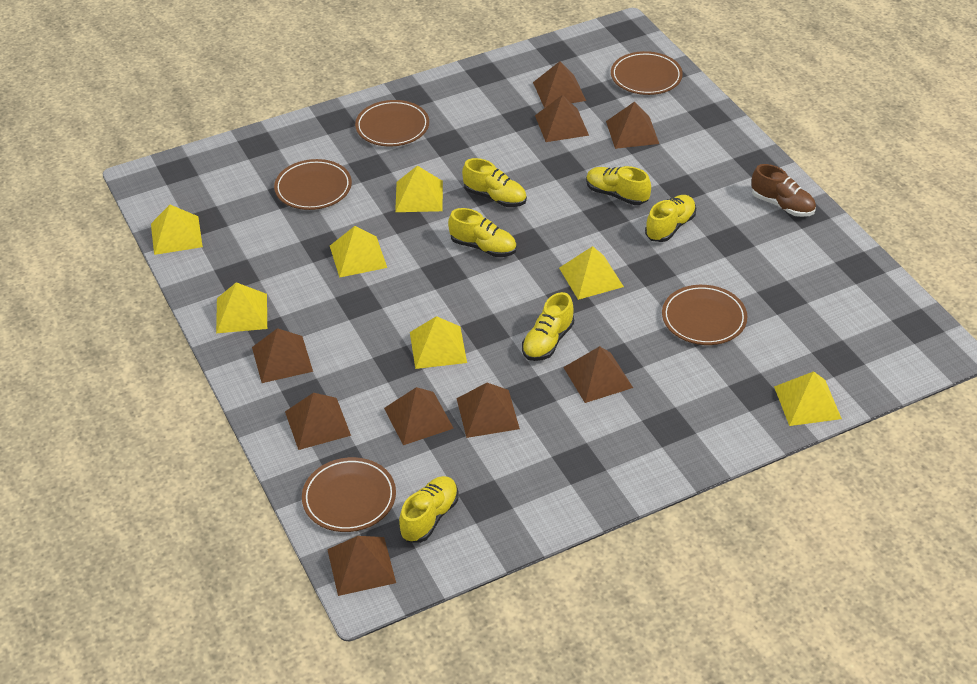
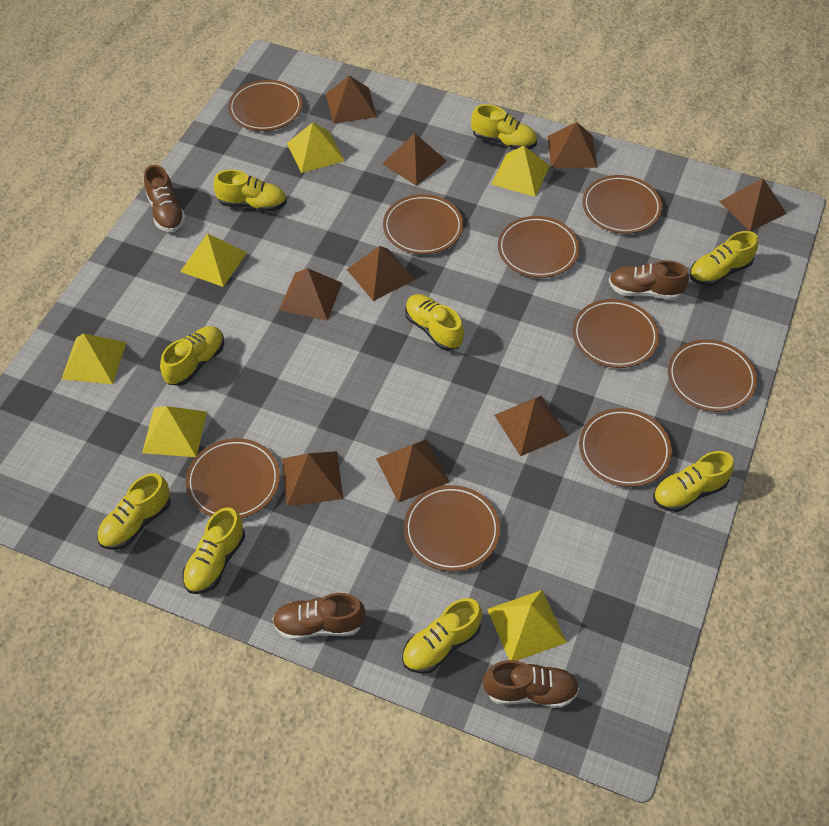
brown plate: [274,159,352,210] [302,457,396,532] [355,100,429,146] [611,51,683,95] [662,285,747,345] = 5 -> [186,438,280,519] [228,80,302,131] [383,194,463,254] [404,485,500,571] [498,216,579,278] [573,299,659,368] [579,408,672,487] [582,175,662,234] [668,339,757,412] = 9
brown shoe: [751,164,816,217] = 1 -> [144,165,186,232] [272,593,365,640] [483,660,579,708] [609,260,689,300] = 4
yellow pyramid: [151,205,203,255] [216,282,267,333] [330,226,387,278] [395,166,443,212] [410,316,467,369] [559,246,624,300] [774,371,842,426] = 7 -> [62,333,127,384] [142,406,207,457] [180,233,247,287] [287,122,345,173] [487,590,567,661] [491,146,550,197] = 6
yellow shoe: [399,476,459,543] [448,208,517,257] [462,158,527,207] [522,292,574,361] [586,166,651,205] [645,195,696,242] = 6 -> [97,473,171,550] [160,326,224,386] [182,507,245,594] [213,170,287,212] [402,598,482,674] [405,294,464,351] [471,104,537,149] [653,451,734,512] [689,231,758,286] = 9

